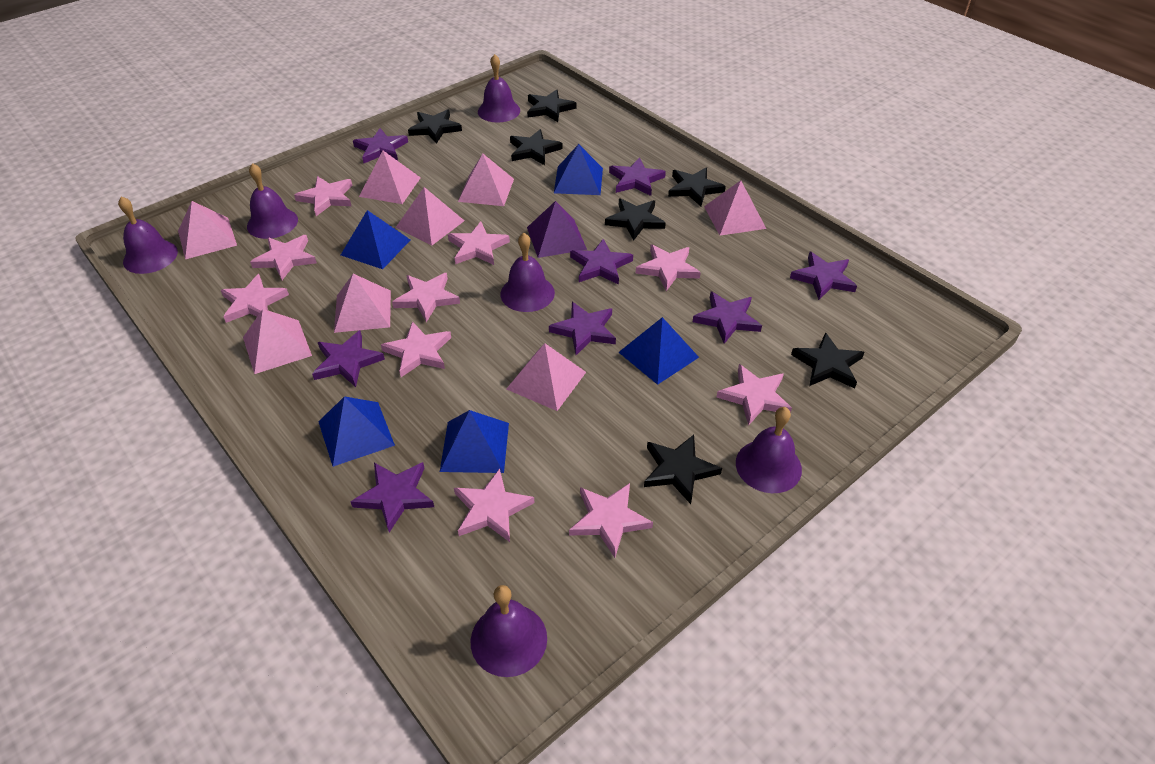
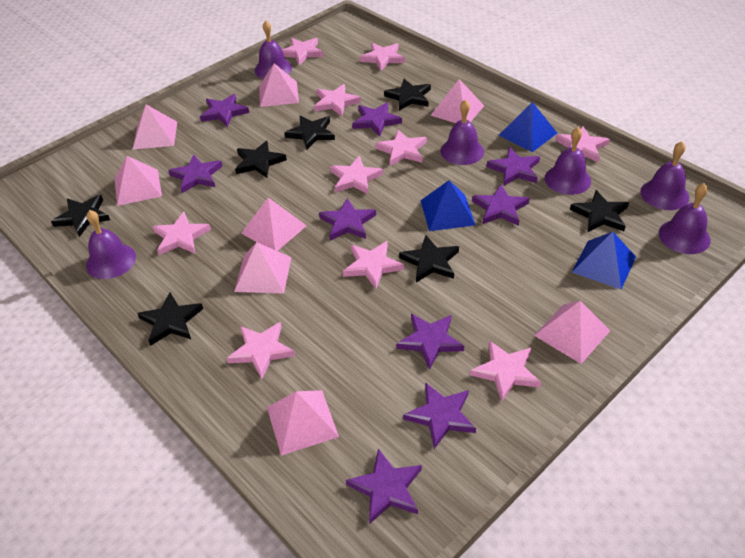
blue pyramid: [318,396,395,467] [341,210,410,269] [440,410,509,473] [554,144,603,195] [619,317,699,385] = 5 -> [420,180,475,231] [499,102,557,152] [572,232,636,289] = 3
purple pyramid: [527,201,587,258] = 1 -> none = 0
purple star: [312,330,385,387] [351,462,434,533] [353,128,408,163] [549,302,616,355] [570,239,633,285] [609,157,666,196] [693,292,762,344] [790,252,857,300] = 8 -> [168,154,223,193] [200,94,249,127] [319,198,376,241] [346,448,422,524] [352,102,402,137] [396,314,464,370] [403,382,476,449] [472,184,530,226] [487,147,540,186] = 9

